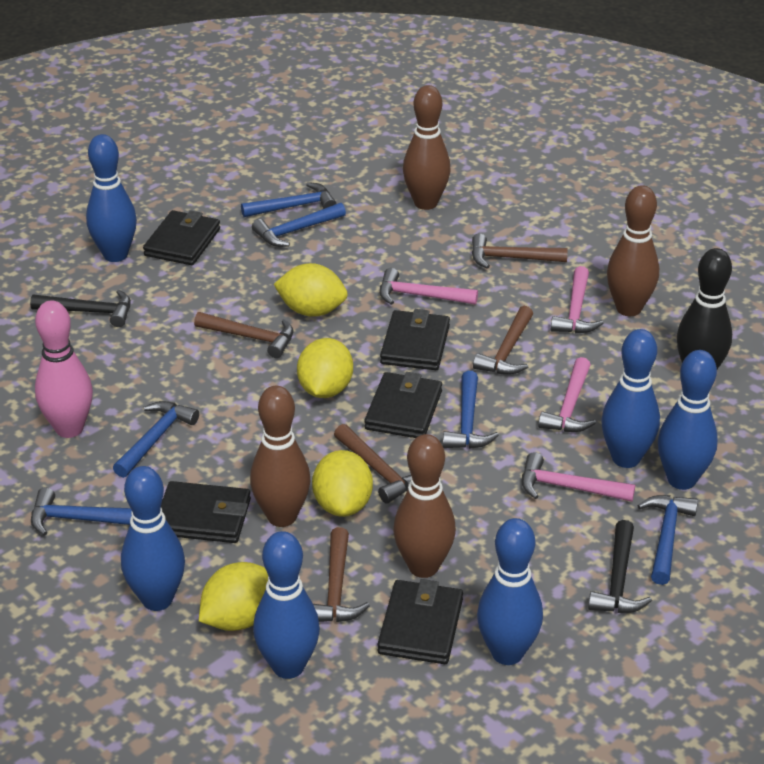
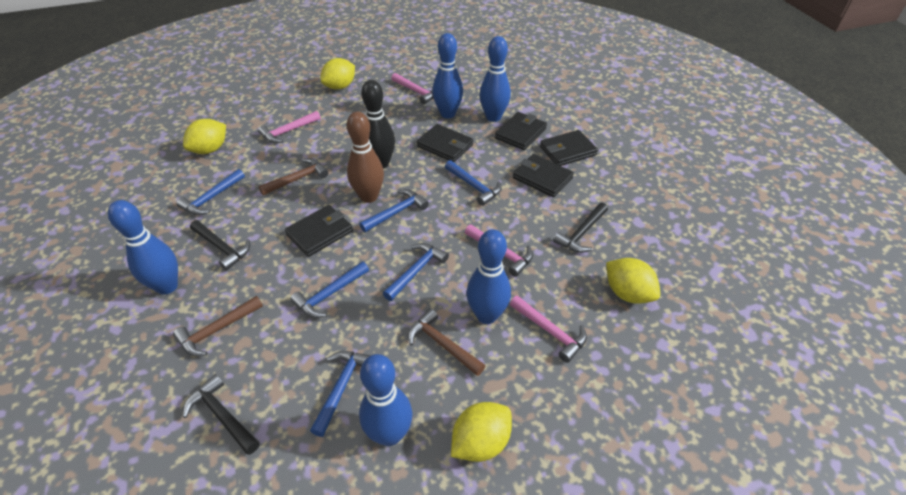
black hammer: [30,290,131,327] [588,520,652,613] = 2 -> [183,374,260,455] [190,220,250,270] [553,203,608,253] = 3
blue bowling pin: [86,134,137,262] [121,466,185,611] [253,531,320,679] [477,518,543,665] [601,329,660,468] [658,350,718,490] = 6 -> [108,200,178,295] [359,354,412,446] [432,33,463,118] [466,229,511,324] [479,36,511,122] = 5
brown bowling pin: [250,385,310,527] [393,434,456,578] [403,85,451,210] [607,185,659,316] = 4 -> [347,111,384,203] = 1
brown hammer: [194,312,294,358] [313,527,370,622] [334,424,411,503] [472,234,568,269] [473,306,533,375] = 5 -> [173,296,263,356] [258,158,328,196] [408,308,485,376] = 3
pink bowling pin: [35,300,93,438] = 1 -> none = 0

